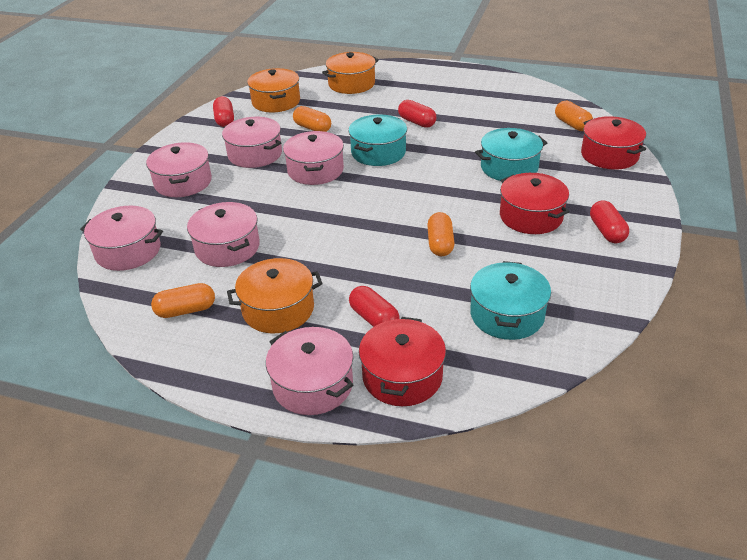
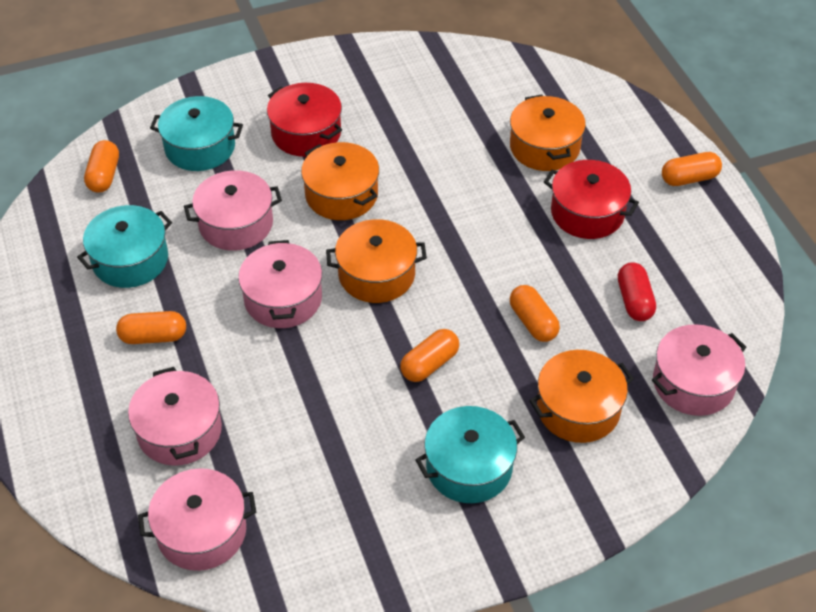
orange capsule: [151,283,215,318] [293,106,331,132] [427,212,455,256] [555,101,593,131] = 4 -> [84,140,119,193] [116,311,186,344] [400,329,459,382] [510,285,560,342] [662,152,722,186] = 5
orange pot: [227,258,323,333] [247,68,300,112] [322,52,379,94] = 3 -> [301,142,379,220] [326,219,427,303] [510,95,586,171] [529,350,634,443] = 4
pink pot: [80,206,163,271] [146,142,212,197] [187,202,260,267] [222,117,282,168] [266,327,353,415] [283,131,344,185] = 6 -> [128,367,222,466] [138,468,256,571] [184,170,282,251] [238,240,322,328] [652,324,747,416] = 5
red capsule: [213,97,234,127] [349,286,400,327] [398,100,436,128] [590,200,629,243] = 4 -> [618,262,656,321] = 1
red pot: [359,317,446,406] [500,173,569,234] [581,116,646,170] = 3 -> [267,83,342,157] [544,160,639,239] = 2

